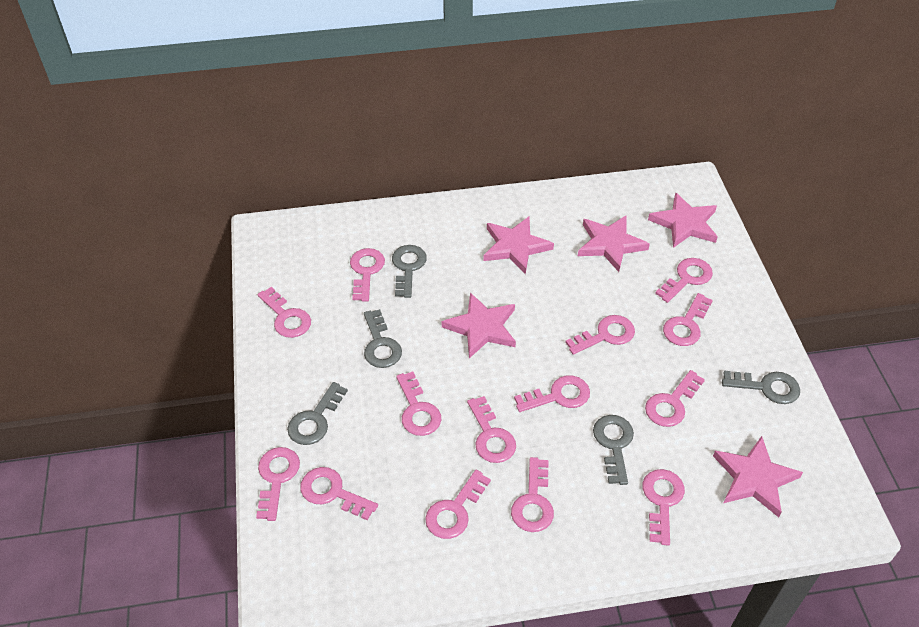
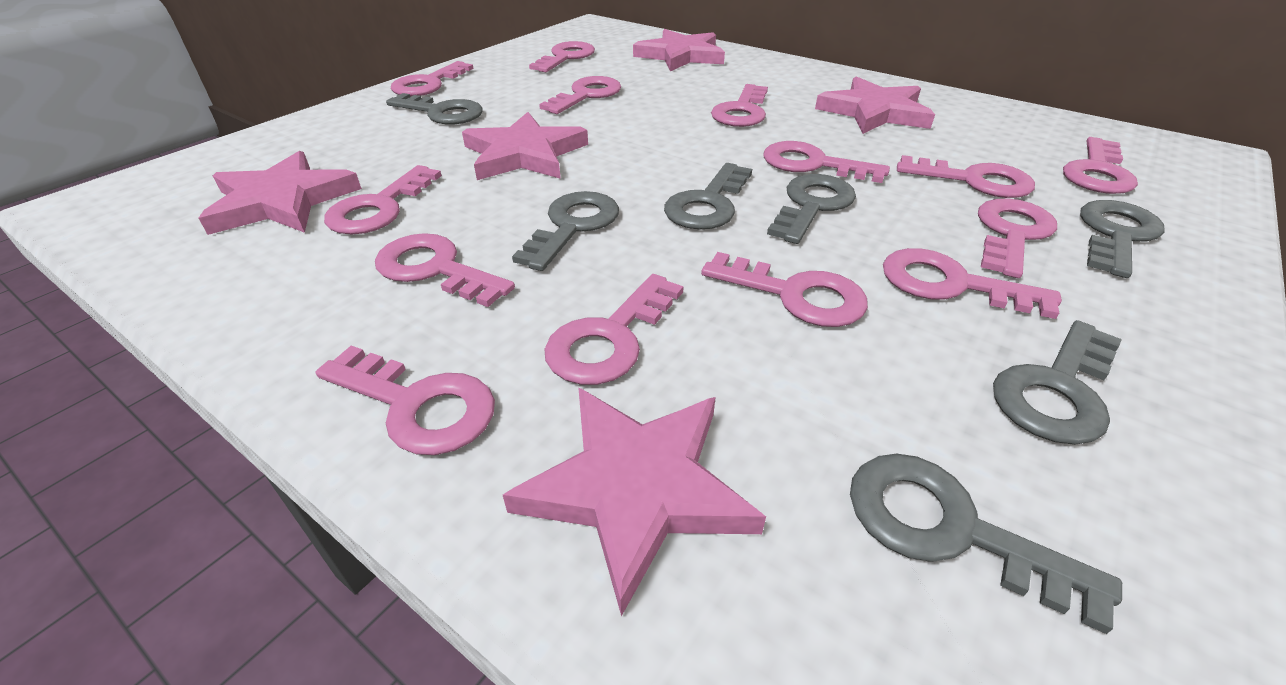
grey key: [287,382,348,445] [364,309,402,368] [392,245,427,298] [593,415,634,485] [722,371,800,404] = 5 -> [386,93,483,124] [512,191,619,271] [664,163,752,229] [767,174,856,244] [850,454,1122,634] [993,320,1122,445] [1080,200,1165,278] = 7

